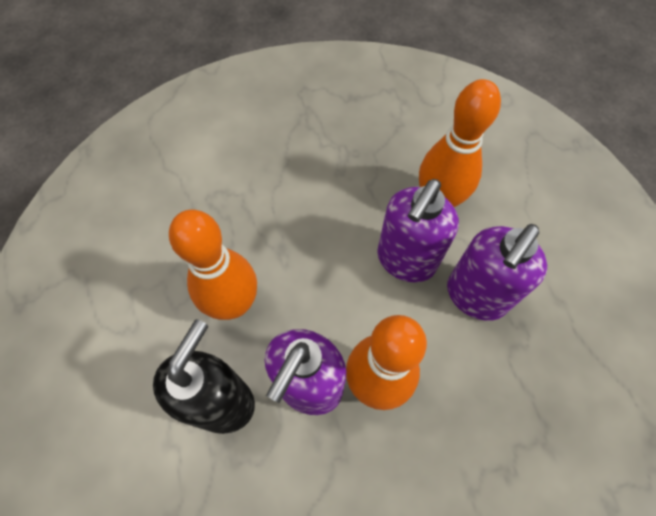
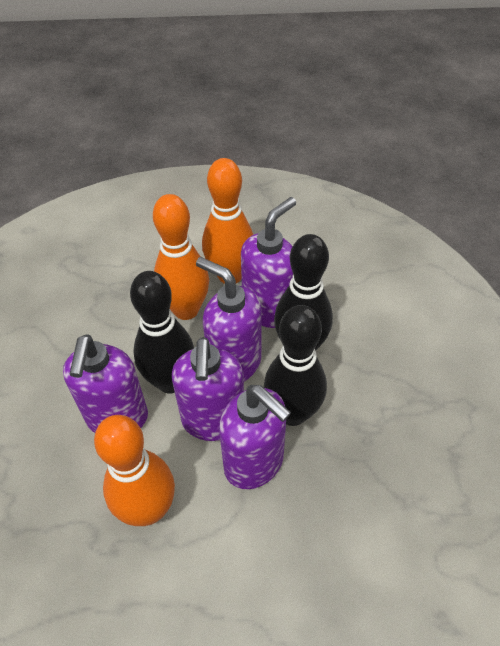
black bowling pin: none = 0 -> [130,271,194,393] [264,305,327,426] [274,234,333,351] = 3
black soap dispenser: [153,319,255,434] = 1 -> none = 0
purple soap dispenser: [265,329,346,415] [377,179,459,282] [447,224,547,321] = 3 -> [63,334,148,432] [172,337,244,441] [196,257,262,381] [219,385,291,489] [241,197,296,328] = 5

